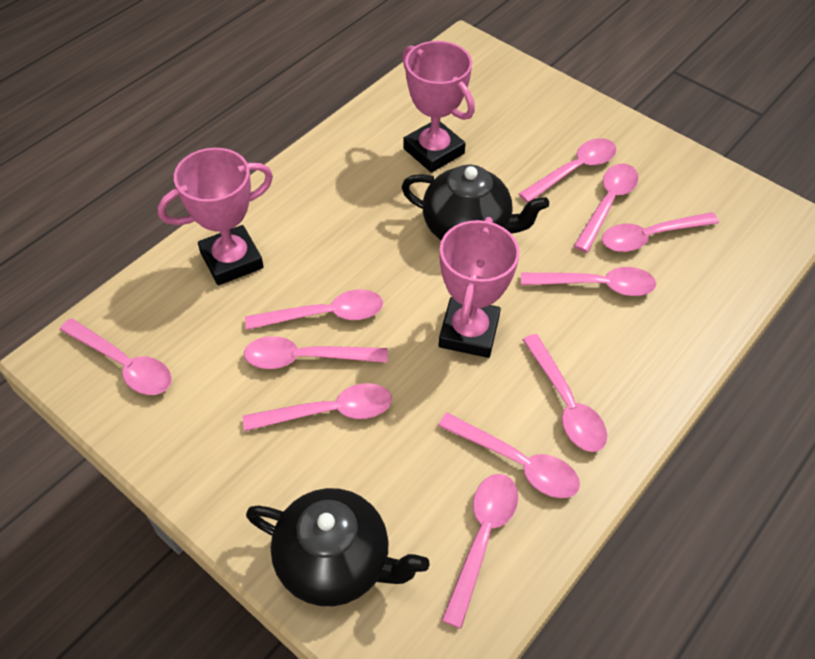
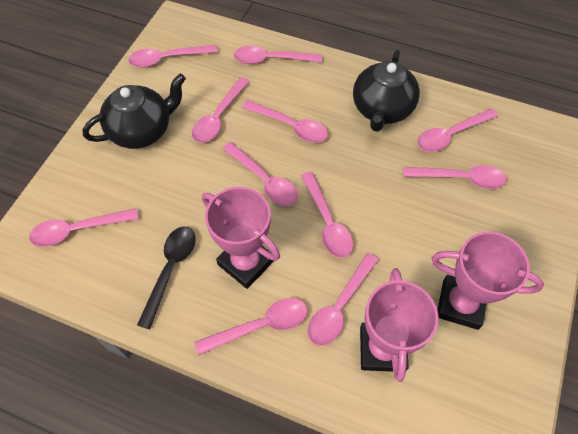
black spoon: none = 0 -> [137,226,196,329] = 1

